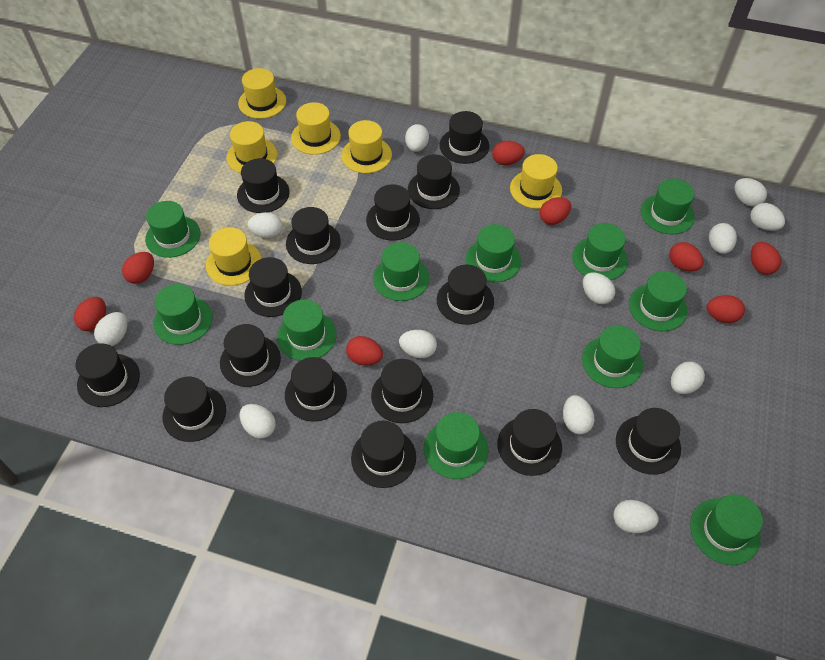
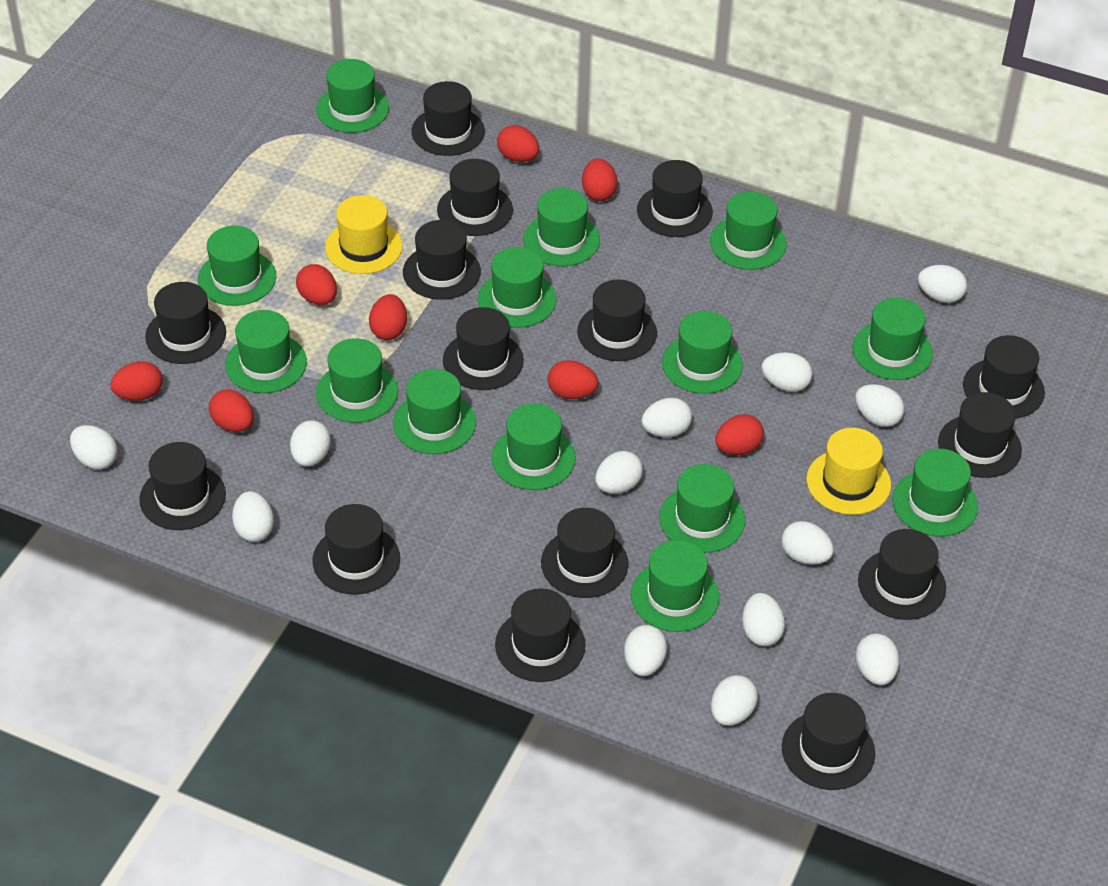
green hat: [145,201,200,258] [153,284,213,345] [277,299,337,361] [373,242,429,301] [424,412,489,479] [466,224,521,282] [572,223,628,280] [582,325,643,388] [629,271,687,331] [641,179,695,234] [690,494,763,565] = 11 -> [198,226,276,306] [225,310,307,393] [316,59,389,133] [316,338,398,423] [393,369,476,454] [478,247,557,328] [491,403,576,490] [523,188,600,266] [631,540,719,632] [659,464,745,553] [662,311,743,394] [710,191,787,270] [852,298,933,380] [892,449,978,537] = 14
white egg: [94,312,128,346] [240,404,276,439] [248,212,283,238] [399,330,437,358] [405,124,429,152] [563,395,594,434] [583,273,615,304] [614,500,659,533] [671,361,705,394] [709,223,737,254] [734,178,767,207] [750,203,785,231] = 12 -> [70,425,118,470] [232,491,274,542] [290,420,331,467] [595,451,643,494] [624,625,667,676] [641,398,692,437] [711,675,758,726] [742,593,785,646] [761,352,813,392] [781,521,834,565] [855,384,905,427] [856,634,899,685] [918,265,967,303] = 13
yellow hat: [206,227,262,286] [227,121,277,173] [238,68,286,119] [291,102,341,155] [342,120,392,173] [510,154,562,209] = 6 -> [325,195,403,274] [806,428,891,515] = 2

